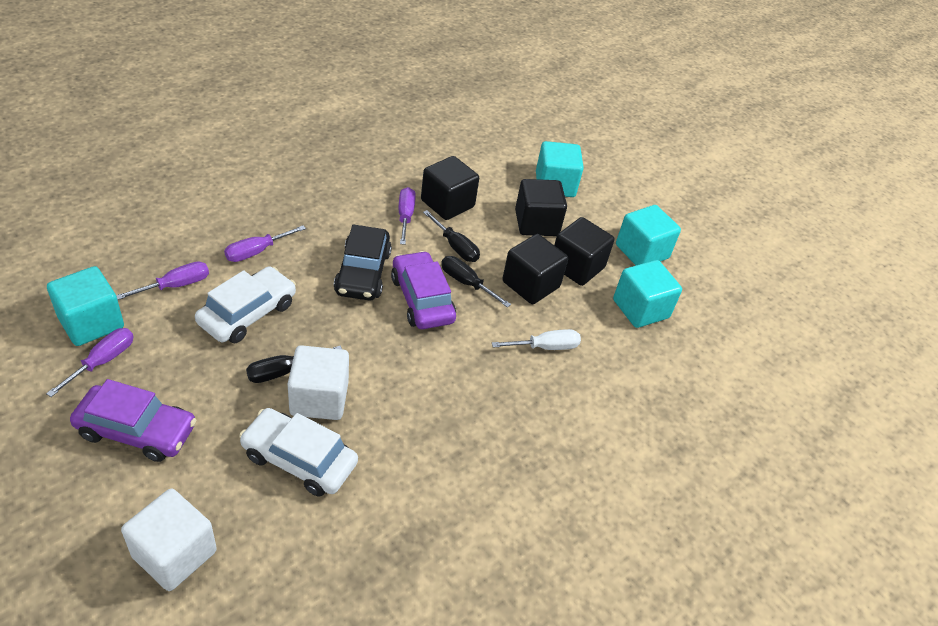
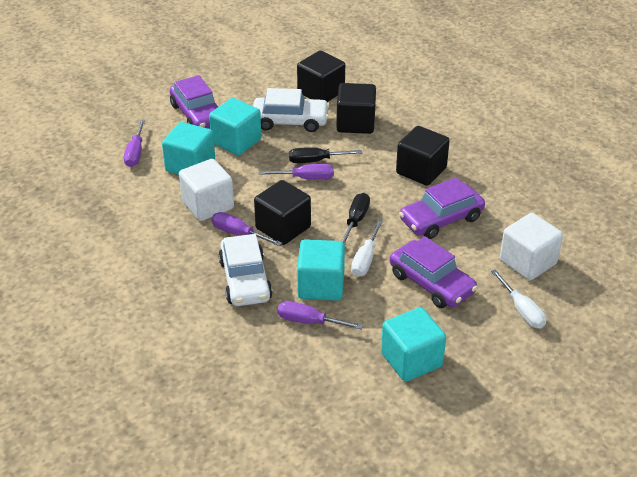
black car: [334,224,392,300] = 1 -> none = 0
black screwdriver: [246,346,343,383] [423,210,480,262] [441,256,511,308] = 3 -> [289,147,362,163] [342,193,370,245] = 2
purple car: [70,379,196,462] [391,251,456,329] = 2 -> [170,75,218,129] [390,236,478,308] [399,177,485,239] = 3
white screwdriver: [492,329,581,350] = 1 -> [351,221,383,277] [491,269,546,329] = 2

